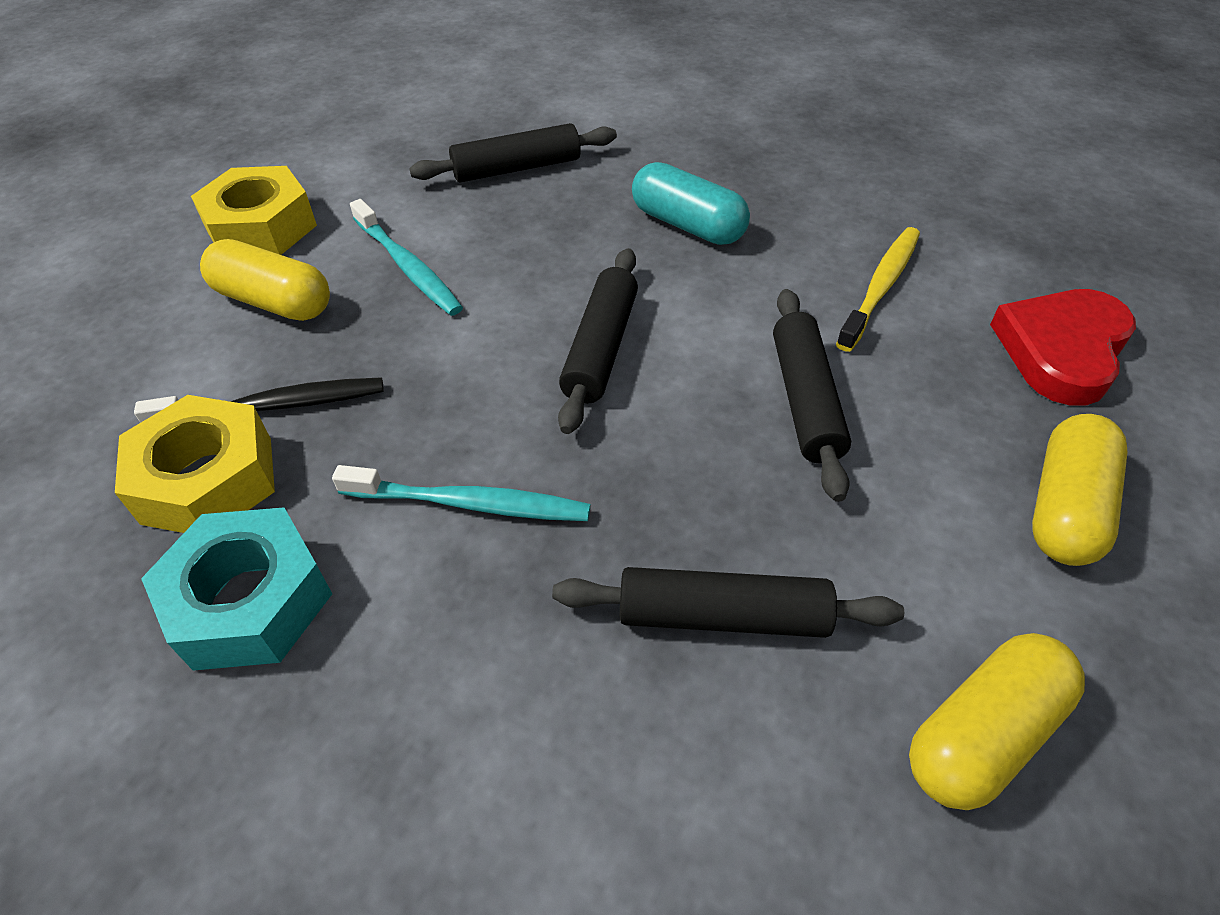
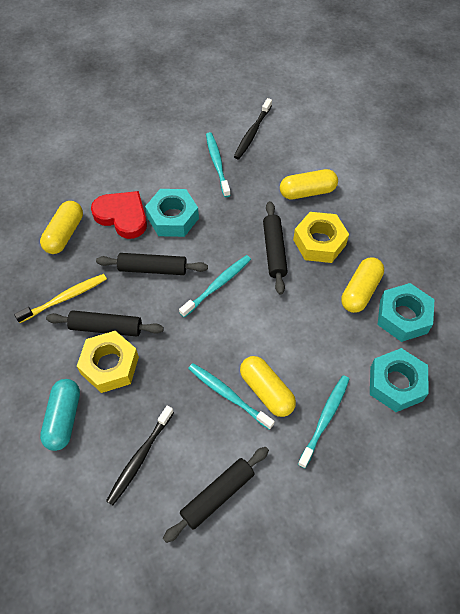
black toothbrush: [134,377,384,423] = 1 -> [106,406,174,505] [234,98,272,159] = 2
turquoise nut: [141,507,332,671] = 1 -> [145,189,199,237] [370,348,429,412] [378,283,434,342] = 3
turquoise toothbrush: [332,465,591,521] [350,199,463,316] = 2 -> [179,255,251,318] [188,363,275,430] [206,132,231,197] [298,375,350,468] = 4
yellow capsule: [200,239,330,321] [909,633,1085,810] [1032,414,1128,566] = 3 -> [40,201,83,254] [240,356,296,417] [280,169,338,199] [341,257,384,313] = 4

